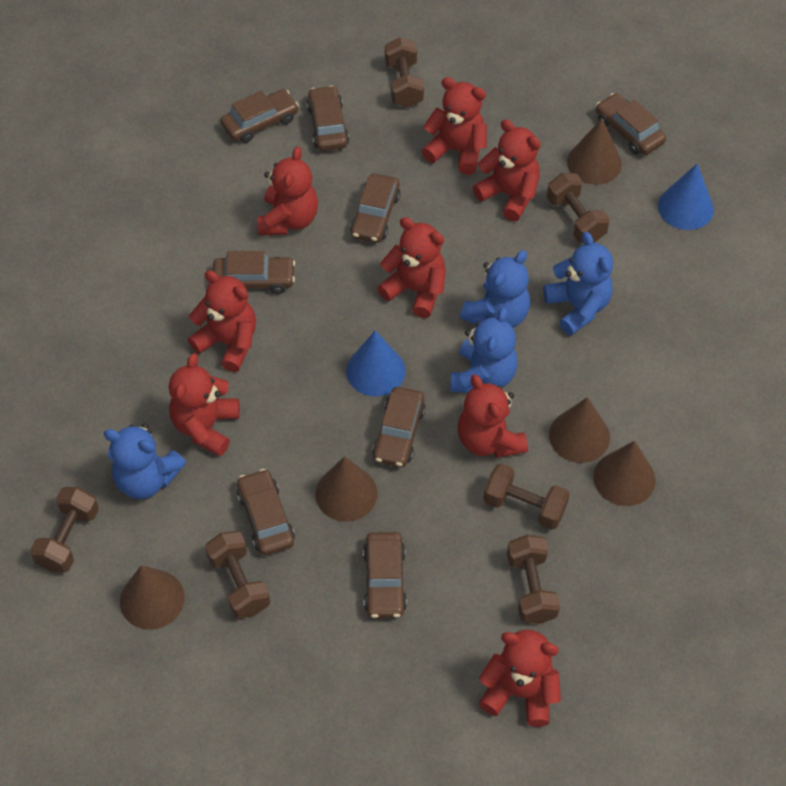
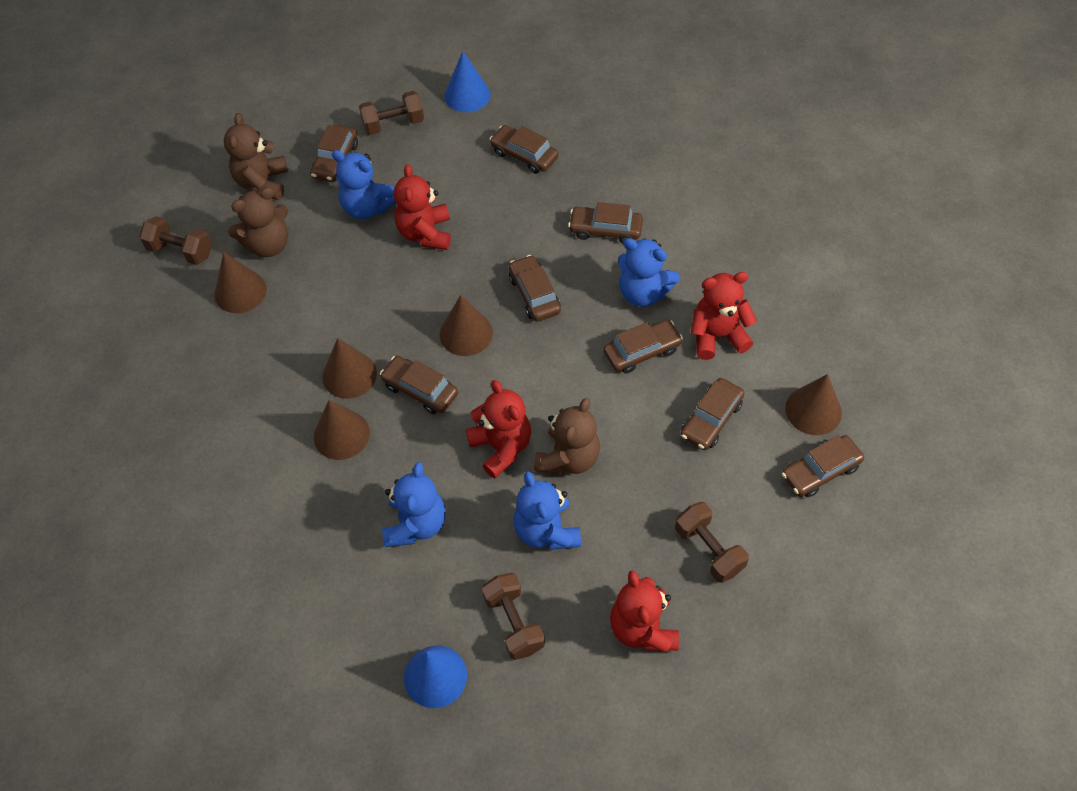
brown dumbbell: [30,487,99,572] [205,531,270,618] [385,37,424,108] [483,464,570,530] [507,535,560,624] [547,173,610,243] = 6 -> [139,216,212,265] [359,91,424,135] [482,573,545,660] [675,502,749,583] = 4
brown teddy bear: none = 0 -> [224,113,288,200] [228,187,288,257] [534,398,600,476] = 3
red teddy bear: [169,353,240,456] [188,270,256,372] [257,147,318,235] [377,217,446,318] [422,77,487,175] [458,374,528,458] [472,119,541,221] [479,630,561,727] = 8 -> [394,164,451,250] [466,380,531,479] [610,570,679,652] [690,272,757,360] = 4

